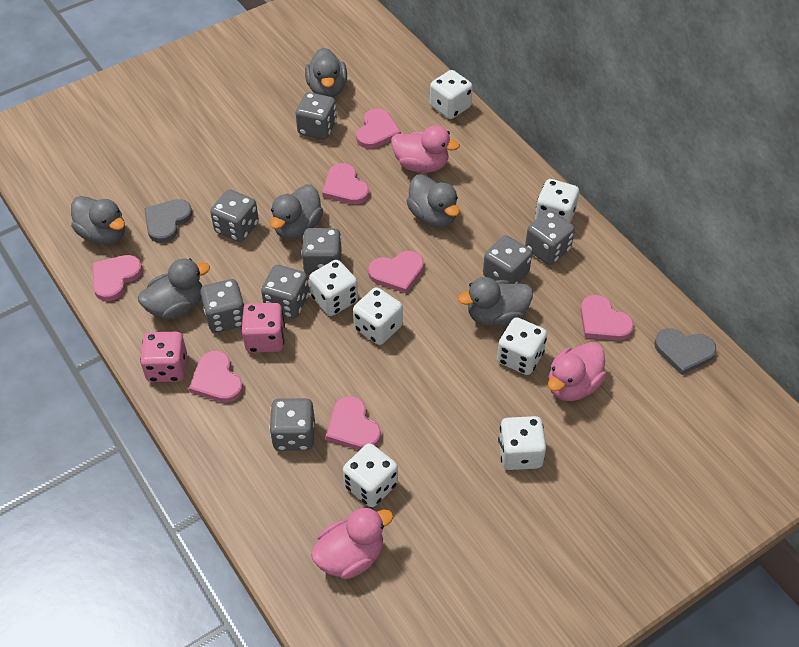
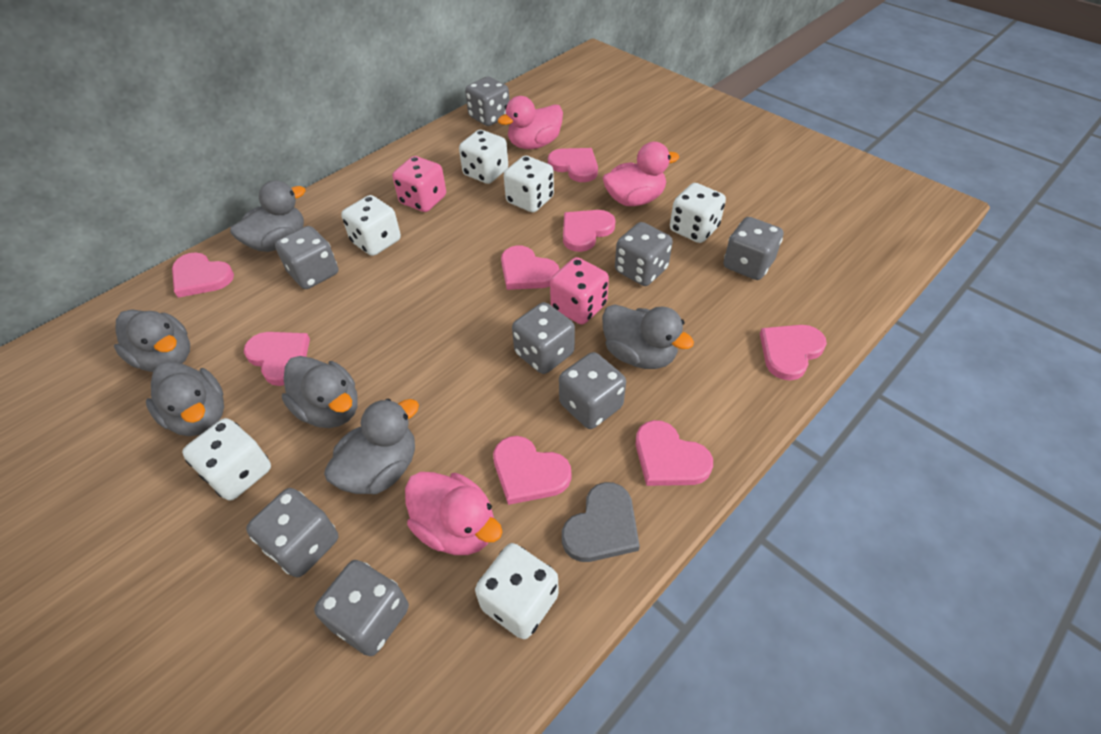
grey heart: [144,199,192,243] [654,328,717,375] = 2 -> [562,482,640,562] = 1
pink heart: [93,255,142,301] [189,351,243,403] [322,163,369,204] [326,396,381,450] [356,108,401,149] [368,251,424,293] [580,295,634,341] = 7 -> [172,252,234,298] [244,332,310,386] [493,436,571,505] [501,245,559,290] [548,148,598,182] [563,210,616,252] [636,420,713,486] [760,325,827,381] = 8
white dice: [309,260,358,316] [343,443,398,507] [353,287,403,345] [430,70,473,119] [497,317,547,375] [498,416,546,470] [535,179,579,223] = 7 -> [182,418,271,501] [341,195,401,256] [459,130,508,184] [475,543,559,639] [504,156,554,213] [670,183,726,243] = 6

